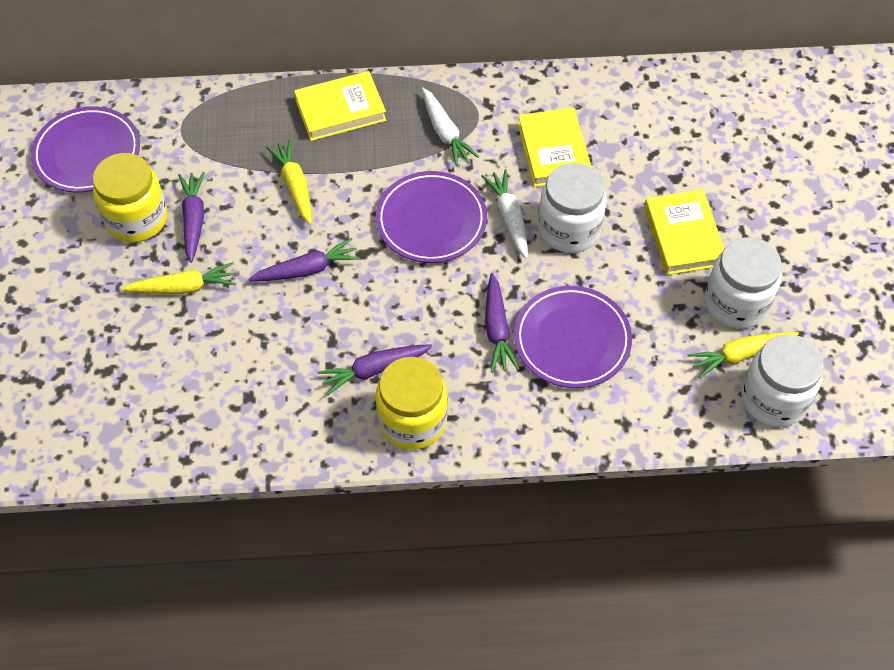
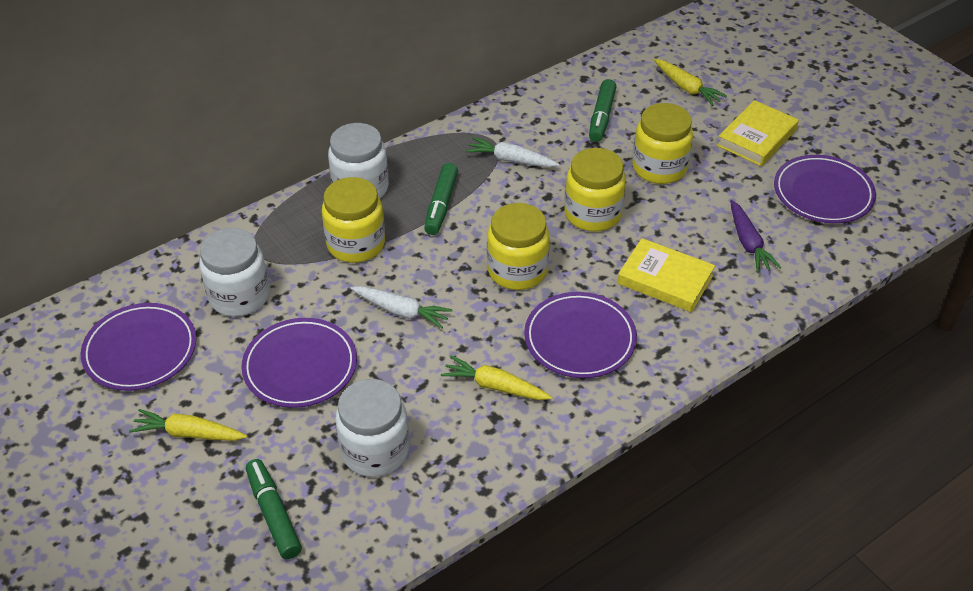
green marker: none = 0 -> [246,459,302,559] [424,163,458,235] [589,79,617,142] = 3
purple carrot: [178,172,205,263] [249,238,360,281] [318,344,432,395] [485,273,519,373] = 4 -> [730,200,781,273] = 1
purple plate: [31,106,140,193] [376,171,487,263] [514,286,632,388] = 3 -> [81,303,196,391] [241,318,357,408] [524,292,637,378] [774,155,876,223] = 4
yellow book: [294,71,386,141] [518,108,592,187] [644,190,724,275] = 3 -> [617,238,715,312] [717,100,799,166] = 2
yellow jar: [93,153,167,242] [376,357,448,450] = 2 -> [322,177,385,263] [487,203,549,290] [564,148,626,232] [632,103,693,184] = 4

